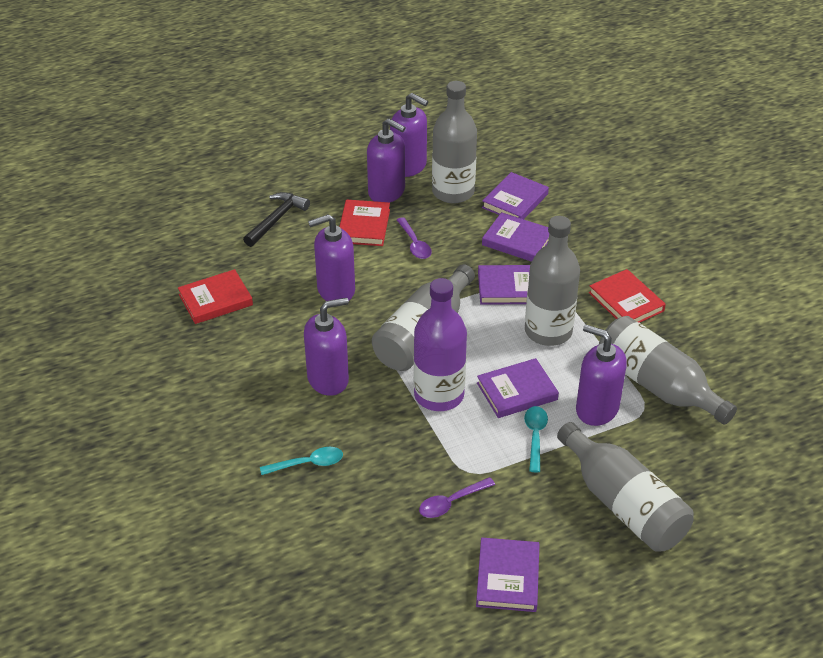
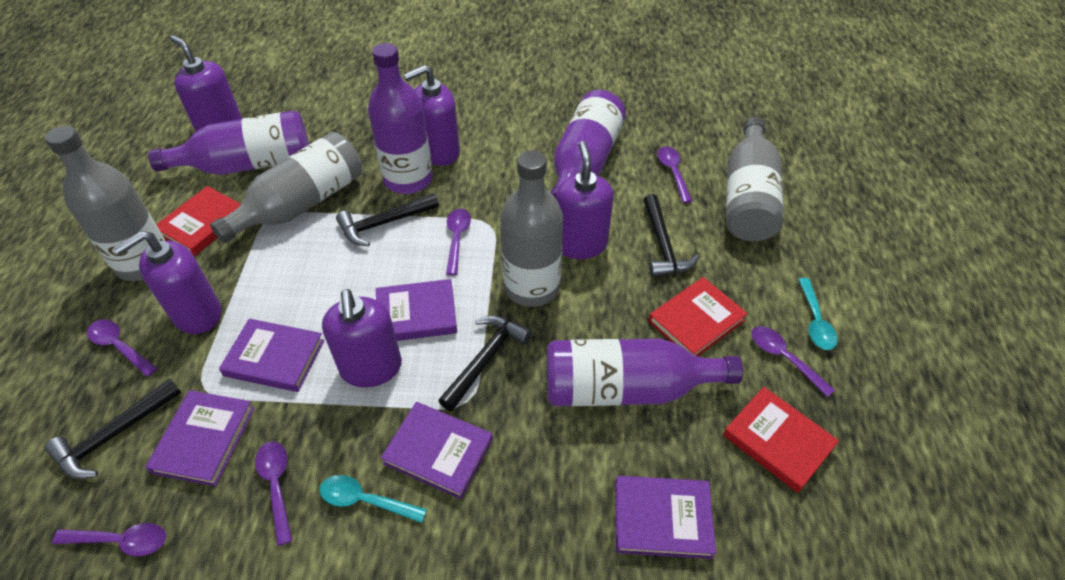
black hammer: [243,192,310,247] = 1 -> [45,378,182,479] [336,193,439,246] [438,315,532,411] [643,194,699,277] = 4
grey bottle: [372,264,475,371] [432,81,477,203] [525,216,580,346] [557,422,694,552] [599,316,737,425] = 5 -> [45,126,165,281] [210,132,362,243] [500,150,563,307] [726,117,784,242] = 4
purple bottle: [414,278,467,411] = 1 -> [148,111,309,175] [368,43,433,194] [547,339,743,406] [550,90,626,198] = 4
purple spoon: [397,217,431,259] [419,477,495,518] = 2 -> [52,523,166,556] [87,320,158,377] [255,441,292,546] [446,209,471,275] [657,147,692,203] [751,326,835,397] = 6

